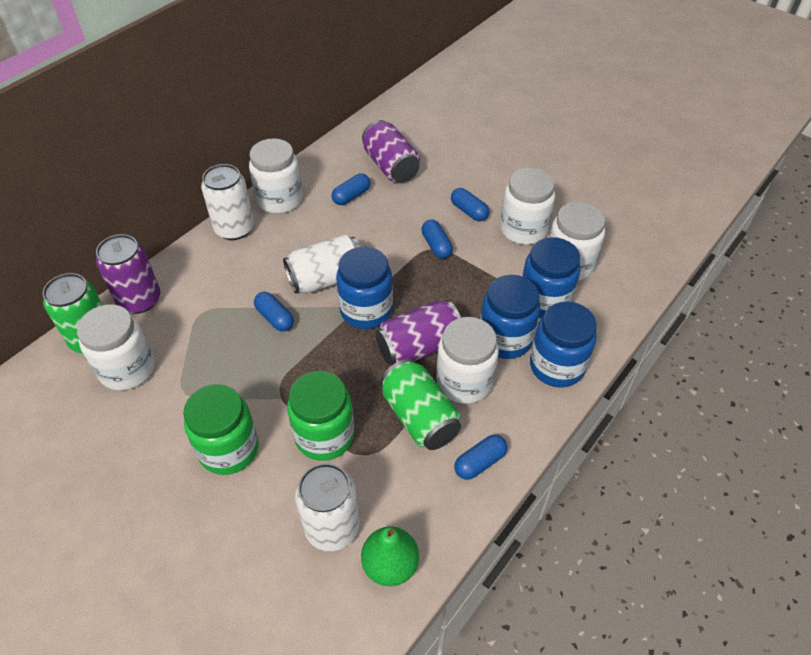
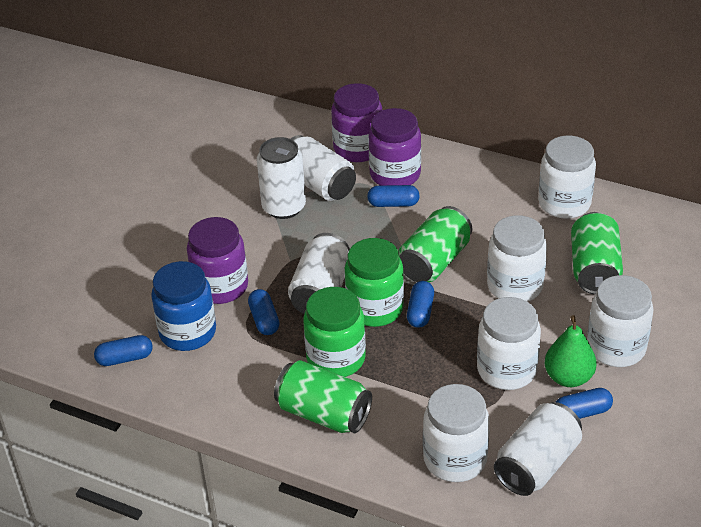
blue jar: [336,247,393,329] [480,275,540,359] [522,237,581,318] [530,301,597,388] = 4 -> [151,261,216,351] = 1
green can: [42,273,103,353] [380,359,461,450] = 2 -> [274,360,372,433] [399,206,472,282] [571,212,623,295] = 3
purple can: [96,234,161,314] [362,120,420,183] [375,301,461,365] = 3 -> none = 0
purple jar: none = 0 -> [187,217,248,304] [331,83,382,162] [368,108,421,186] = 3
white can: [201,164,254,240] [283,234,361,294] [295,463,360,551] = 3 -> [257,137,306,219] [288,233,350,314] [291,135,356,201] [494,402,582,496] = 4

